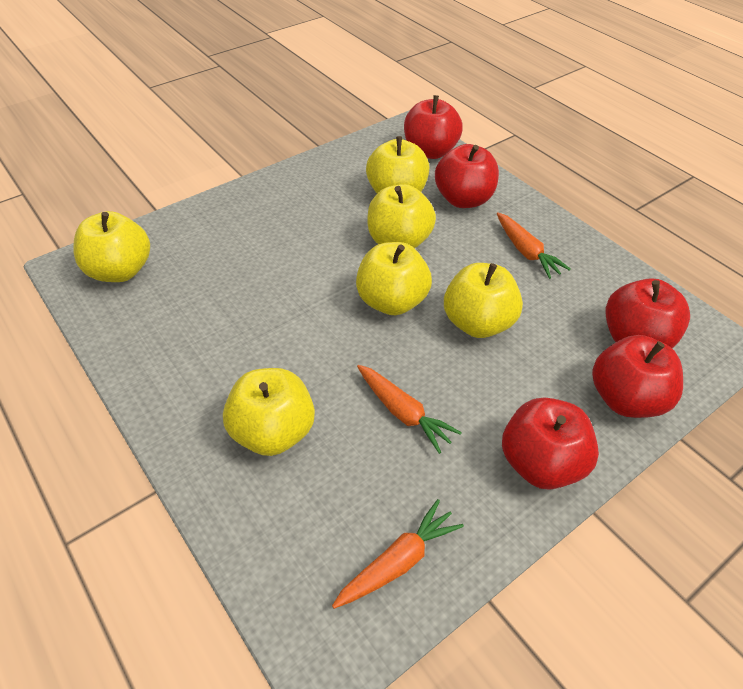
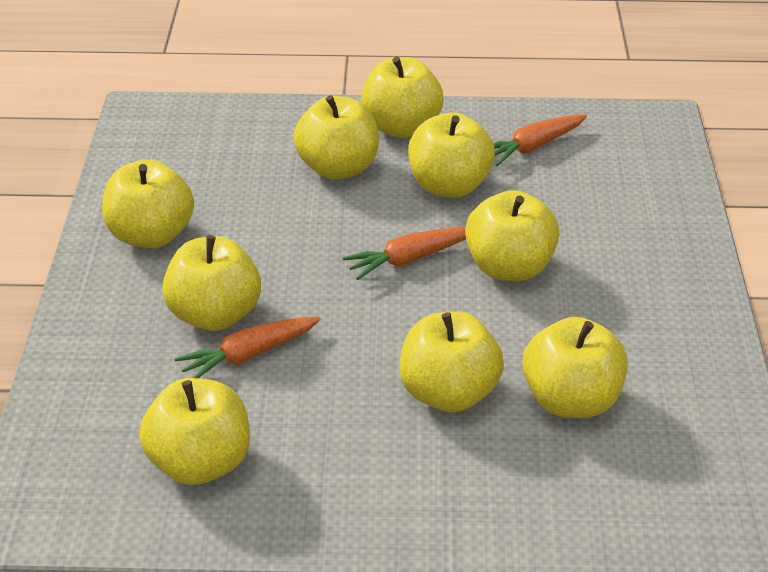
red apple: [404,95,463,159] [435,144,499,208] [502,398,599,490] [592,335,683,418] [605,278,690,348] = 5 -> none = 0
yellow apple: [73,211,150,282] [223,368,315,456] [356,242,432,315] [366,136,429,193] [367,184,436,248] [444,263,523,338] = 6 -> [102,160,194,248] [139,378,250,485] [162,235,261,331] [293,95,379,180] [361,57,444,138] [399,311,504,412] [408,112,495,198] [465,190,559,281] [522,317,628,418] = 9

